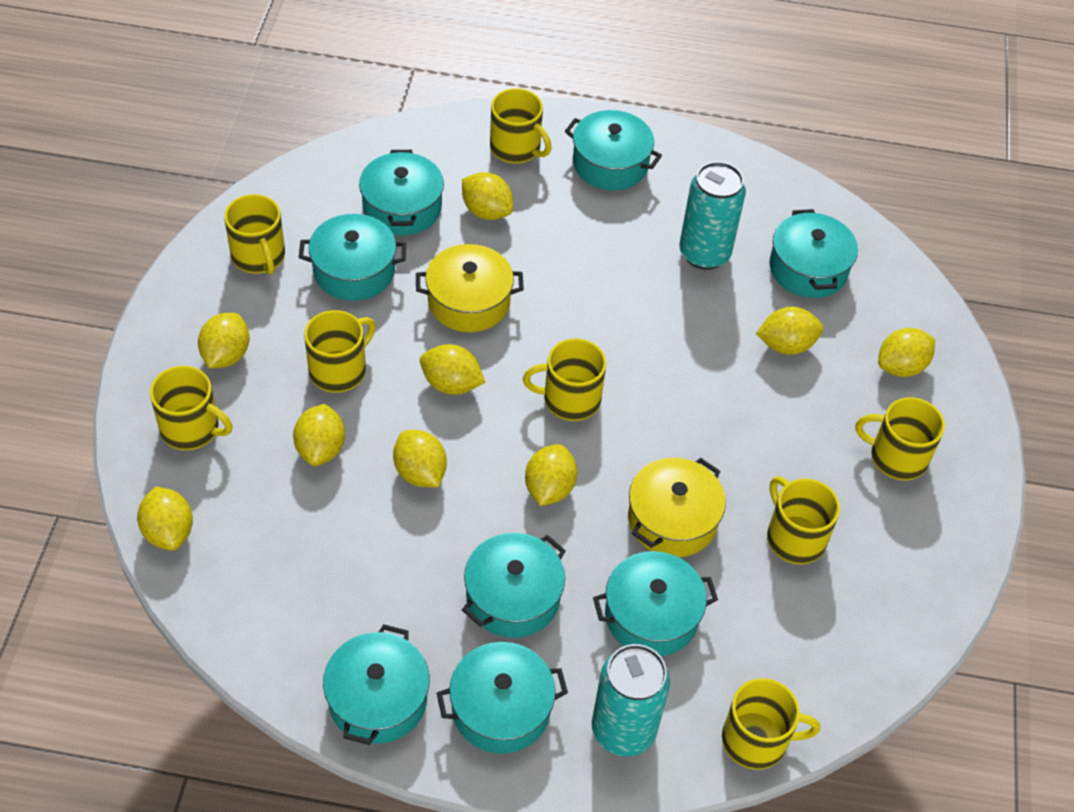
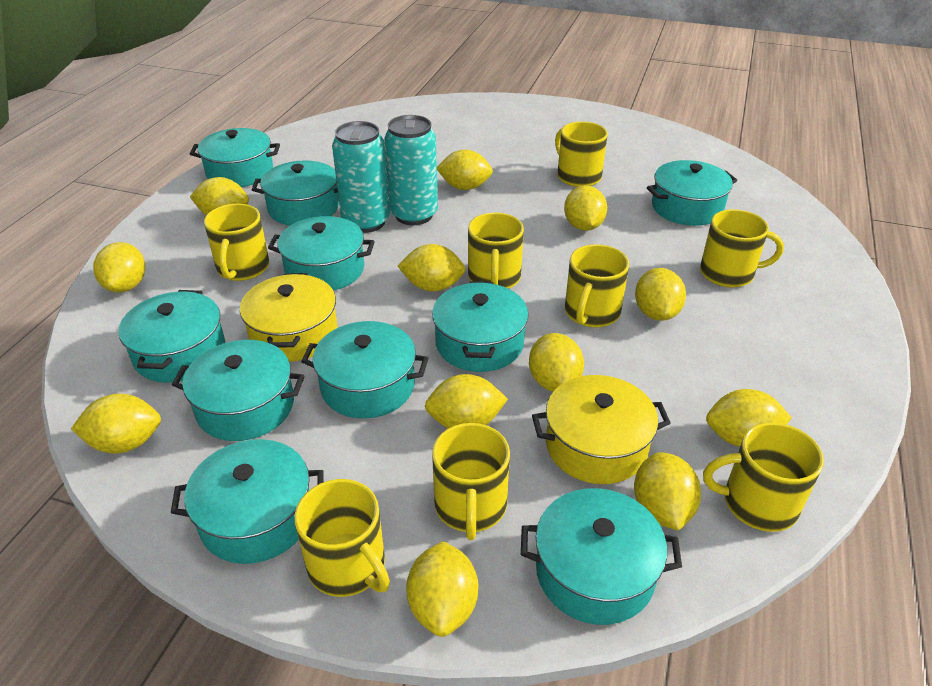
turquoise pot: [299,214,406,301] [323,624,430,745] [359,150,444,236] [437,642,568,754] [462,533,566,638] [565,110,662,190] [593,551,718,656] [769,209,858,298] = 8 -> [118,290,225,383] [171,439,324,564] [172,340,305,441] [190,128,280,187] [252,160,339,225] [268,216,375,291] [301,321,428,419] [432,281,529,372] [521,488,682,625] [647,160,737,226] = 10
yellow lemon: [137,487,193,550] [198,313,249,368] [293,404,345,466] [393,430,447,487] [420,344,485,395] [462,172,513,220] [525,444,577,506] [756,307,824,355] [878,328,935,377] = 9 -> [71,394,161,454] [93,242,145,293] [190,177,249,215] [398,244,466,292] [406,541,478,637] [425,374,508,428] [437,150,493,190] [529,333,584,392] [564,185,607,231] [634,452,701,531] [635,268,686,321] [706,389,792,447] = 12

